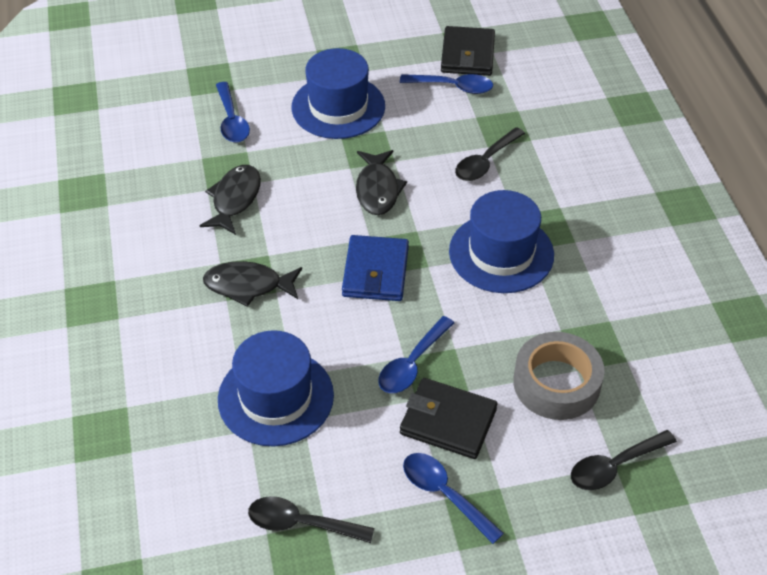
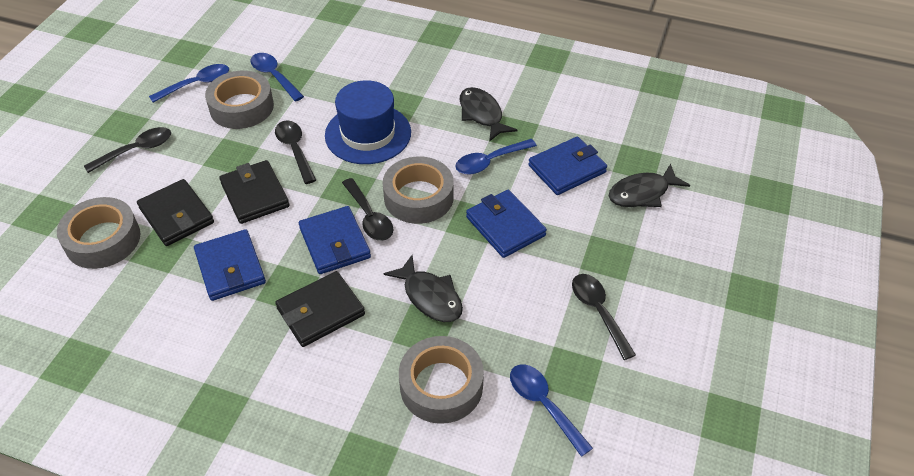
black spoon: [248,496,374,543] [455,127,525,181] [571,430,677,490] = 3 -> [84,127,171,173] [275,120,316,184] [342,178,393,241] [572,274,636,360] = 4
black wallet: [400,378,497,459] [441,26,495,76] = 2 -> [137,179,214,246] [219,160,289,224] [275,271,365,347] = 3
blue hat: [218,330,334,446] [292,48,385,139] [449,190,554,293] = 3 -> [325,80,411,164] = 1
blue wallet: [342,235,409,301] = 1 -> [194,229,266,301] [299,206,371,274] [466,190,547,258] [528,137,607,195] = 4
grey tape: [513,332,605,420] = 1 -> [57,197,141,269] [205,71,274,129] [383,157,454,224] [399,336,484,424] = 4

